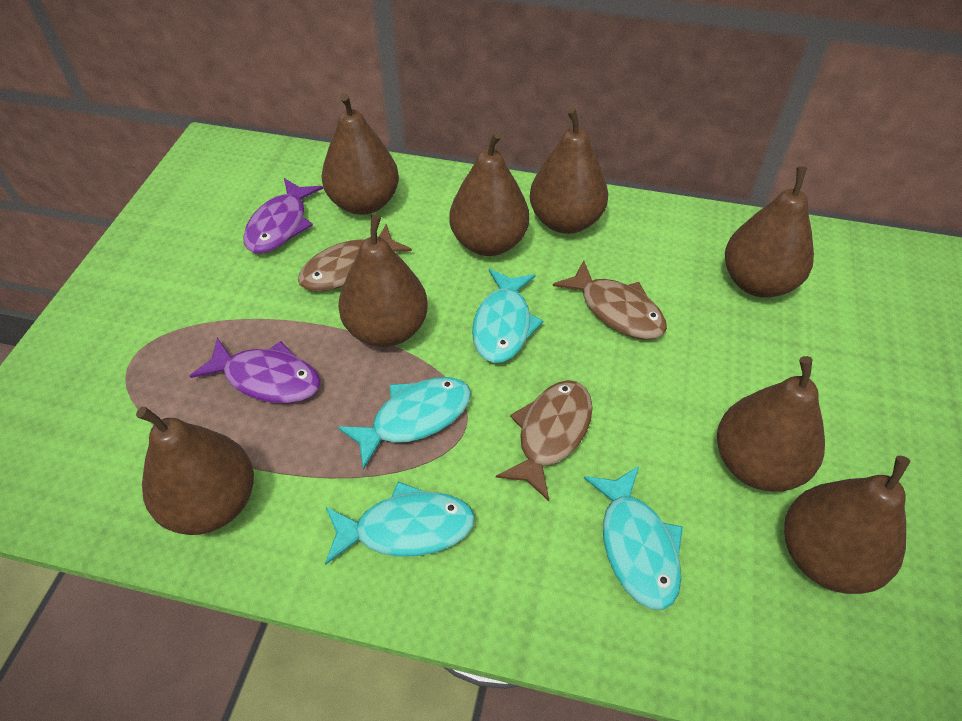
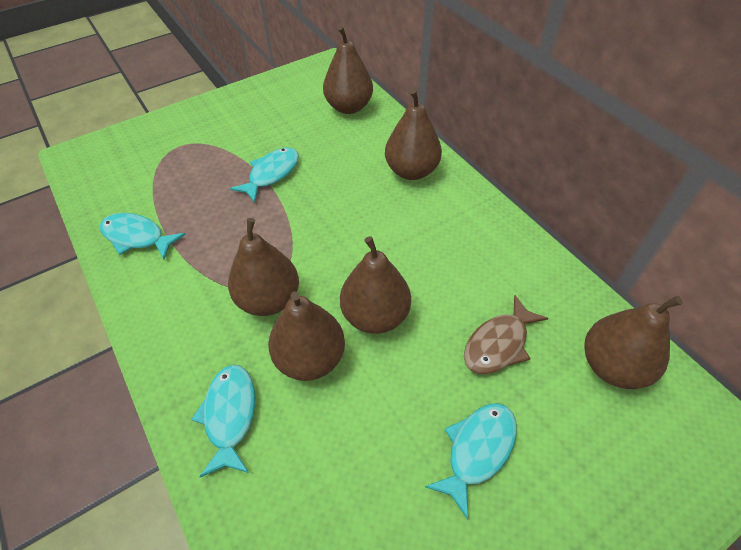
brown fish: [298,224,412,292] [496,380,593,501] [553,260,667,339] = 3 -> [464,295,548,374] = 1
brown pear: [136,406,254,535] [321,93,399,215] [338,215,428,347] [449,131,529,256] [530,108,608,234] [717,356,825,492] [725,166,814,298] [784,456,911,594] = 8 -> [228,218,299,316] [268,291,345,381] [323,26,373,114] [340,236,411,334] [385,89,442,180] [584,296,683,389] = 6
purple fish: [190,338,321,403] [243,178,323,254] = 2 -> none = 0

